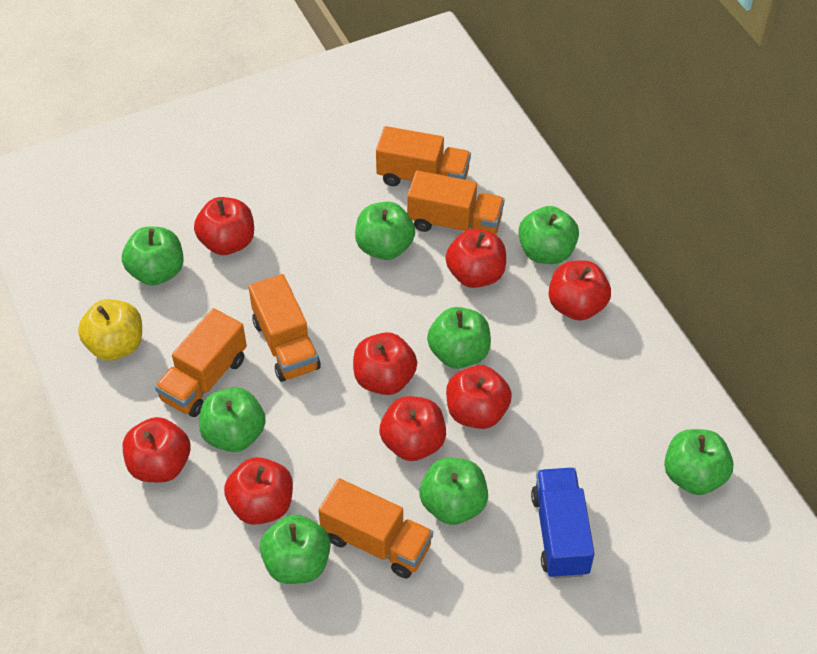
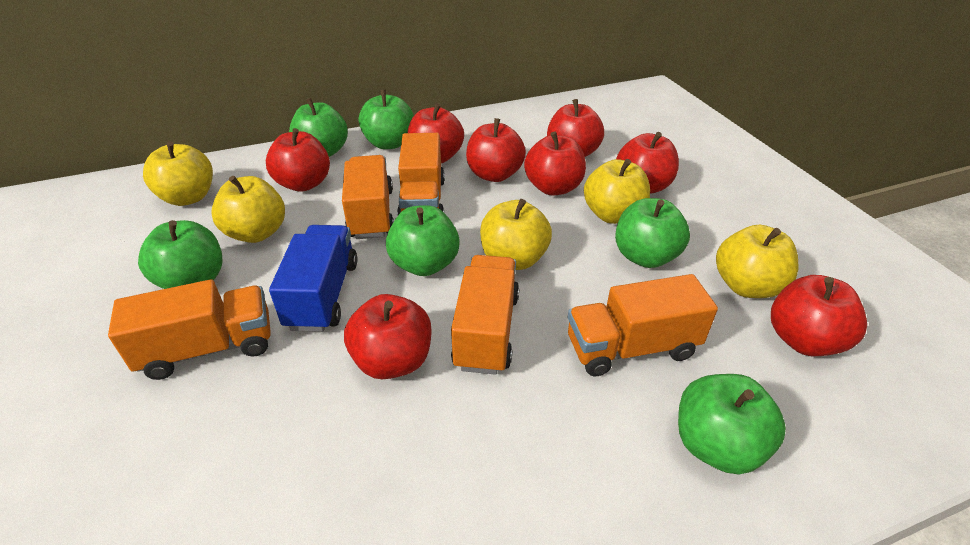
green apple: [122,227,184,286] [199,387,266,452] [260,515,331,584] [355,202,415,260] [420,458,488,525] [427,307,491,369] [518,206,579,264] [664,429,734,495] = 8 -> [138,220,223,289] [289,98,348,157] [359,90,414,149] [386,205,460,276] [615,198,690,268] [678,374,786,475] = 6
yellow apple: [78,299,142,360] = 1 -> [143,142,213,206] [211,176,285,243] [480,199,552,270] [584,159,650,224] [716,225,798,298] = 5

